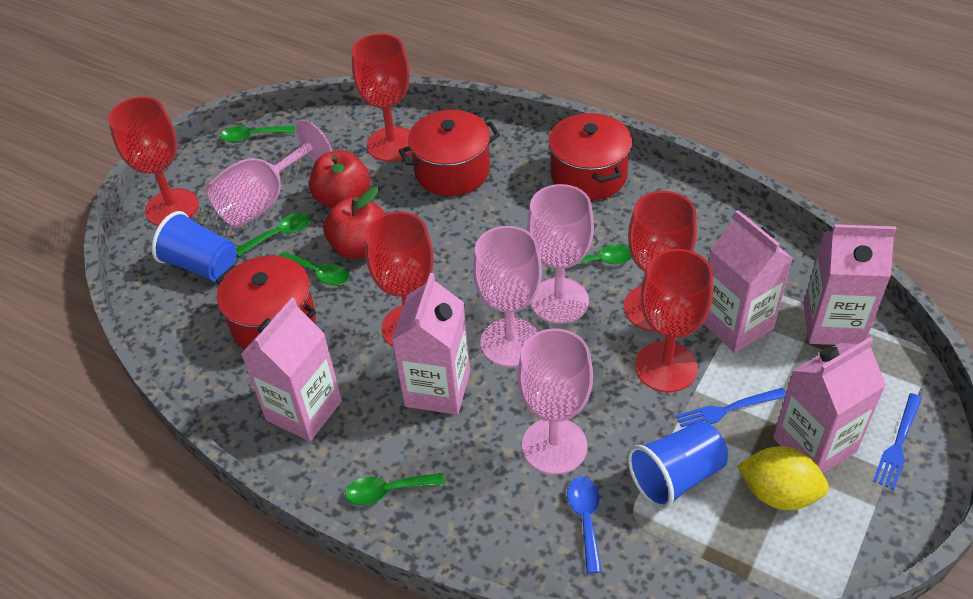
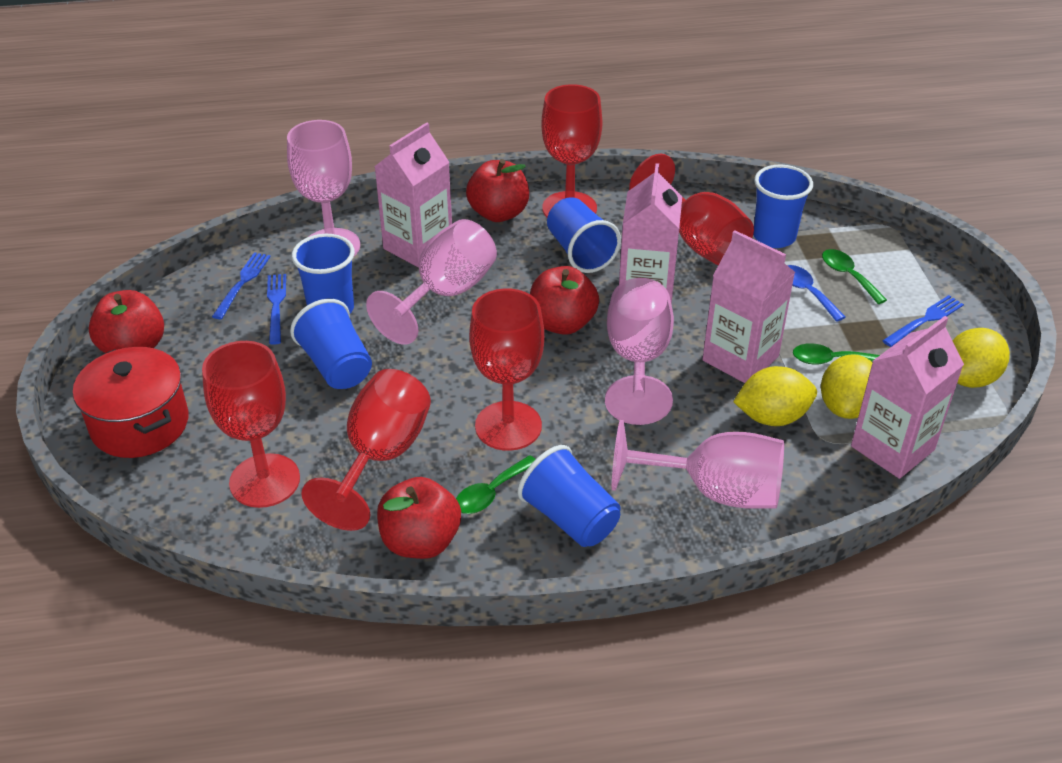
blue cup: [151,211,237,281] [628,421,728,509] = 2 -> [290,299,372,389] [292,234,355,314] [517,445,621,547] [547,197,621,273] [753,165,813,248] = 5
blue fork: [676,388,786,428] [873,393,922,490] = 2 -> [212,252,271,319] [267,274,286,345] [882,295,964,347] = 3
green spoon: [220,126,295,143] [236,212,311,256] [279,252,349,286] [345,473,445,505] [552,244,632,272] = 5 -> [456,455,536,514] [793,343,880,365] [822,249,887,304] = 3
pink carton: [241,297,342,441] [392,273,470,415] [703,210,793,353] [773,337,886,474] [803,224,896,345] = 5 -> [374,122,452,268] [619,163,682,305] [702,230,795,383] [851,316,964,479] = 4
red apple: [309,150,371,208] [323,187,385,259] = 2 -> [89,290,164,353] [377,477,461,559] [466,159,529,222] [530,266,599,335] = 4
red pot: [216,255,316,350] [399,110,500,196] [548,113,632,200] = 3 -> [73,347,189,458] = 1
yellow lemon: [737,446,829,510] = 1 -> [733,366,817,426] [821,354,873,419] [953,328,1010,388] = 3

